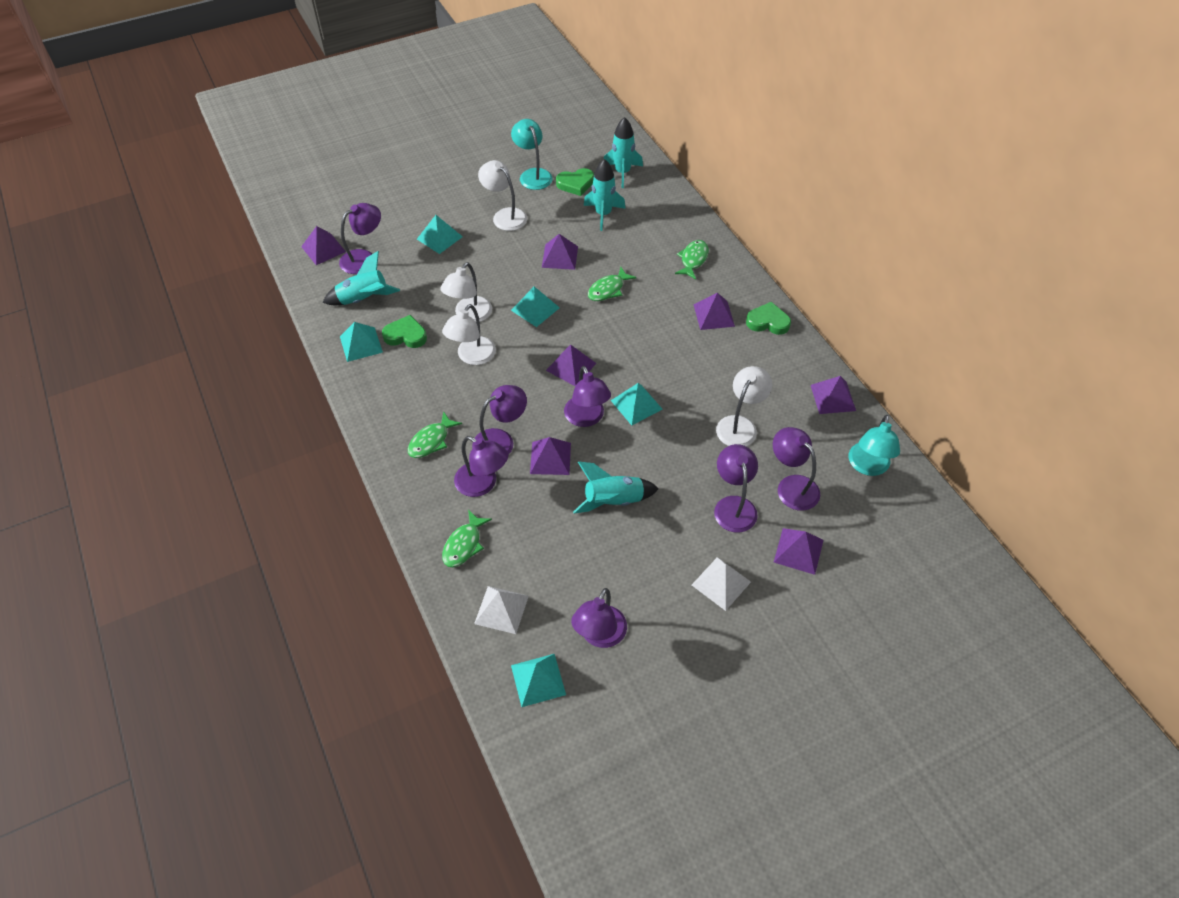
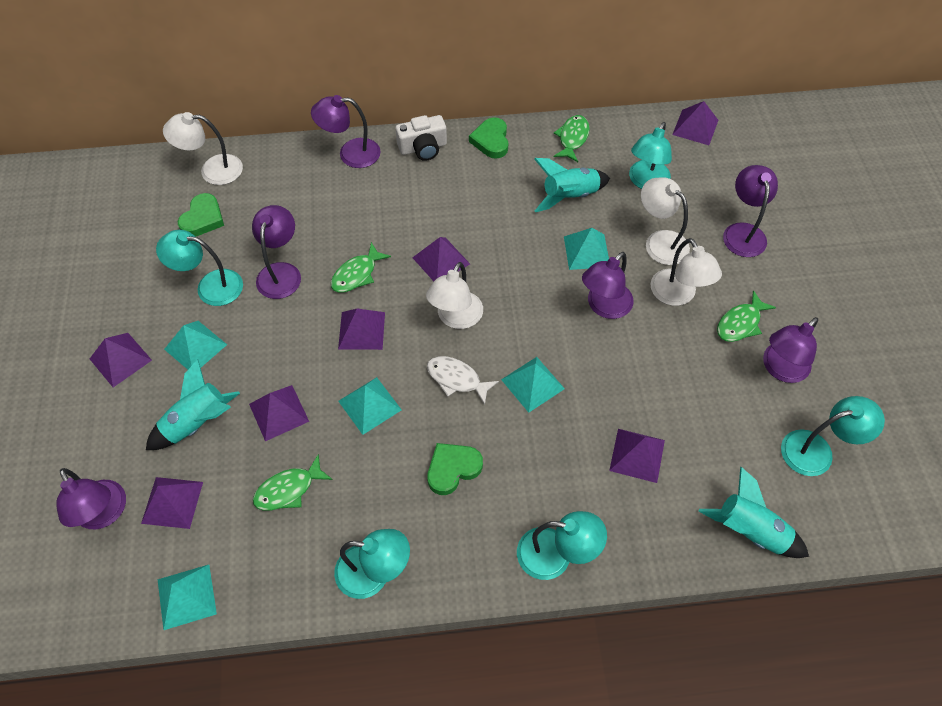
purple lamp: [339,203,381,274] [454,436,508,497] [472,385,527,455] [564,366,611,427] [571,588,627,648] [714,444,758,532] [773,427,820,511] = 7 -> [56,468,126,530] [252,205,301,299] [311,95,381,168] [582,252,634,319] [723,165,778,257] [763,317,818,383] = 6
turquoise lamp: [511,119,553,190] [849,415,900,476] = 2 -> [156,230,243,306] [334,529,410,599] [517,511,607,580] [629,122,672,189] [781,396,885,476] = 5
turquoise rocket: [322,251,400,305] [573,461,659,514] [584,159,626,231] [604,117,643,188] = 4 -> [146,359,240,450] [534,158,610,212] [698,467,809,558] = 3
white camera: none = 0 -> [395,115,447,161] = 1
white fish: none = 0 -> [427,356,499,405] = 1
white pyramid: [474,586,529,634] [692,557,751,611] = 2 -> none = 0

